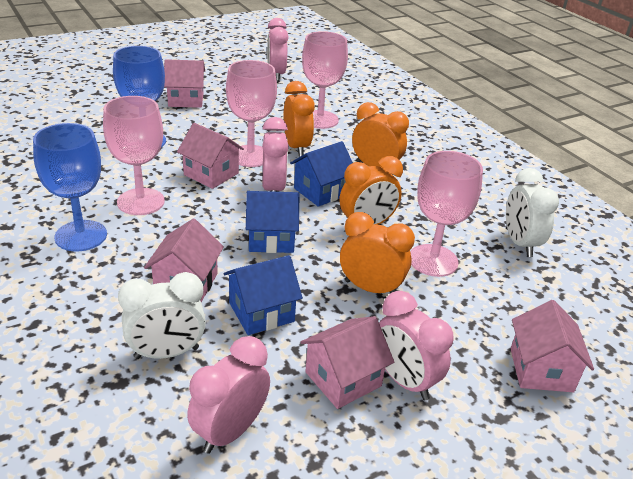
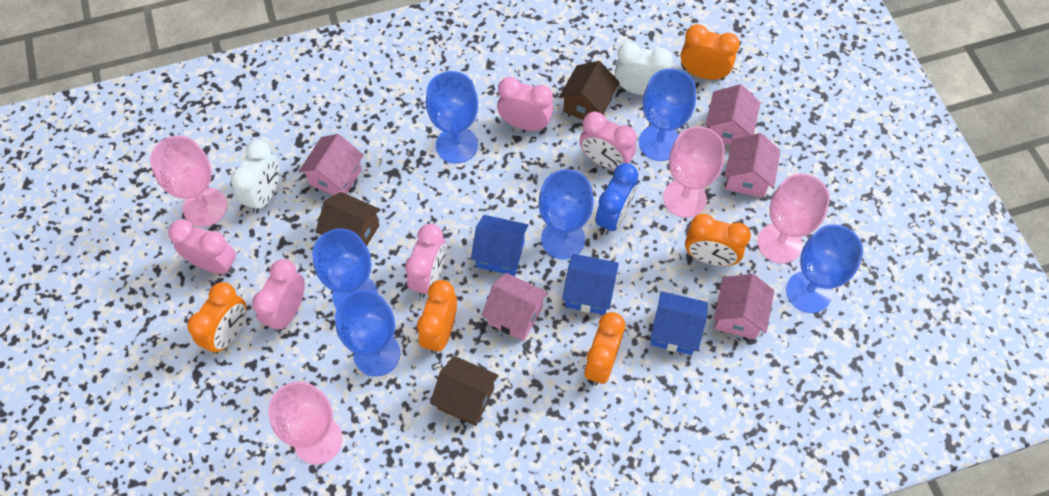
blue clock: none = 0 -> [595,163,638,235] = 1
blue goblet: [33,123,107,252] [113,46,166,147] = 2 -> [312,228,378,309] [335,290,400,377] [426,71,478,164] [538,169,594,259] [639,68,696,161] [786,224,863,313] = 6
brown house: none = 0 -> [316,192,381,246] [430,356,499,426] [559,61,620,120] = 3
orange clock: [284,81,315,157] [340,156,403,225] [340,212,415,293] [352,102,409,174] = 4 -> [187,282,247,354] [417,280,457,354] [584,312,625,386] [681,24,740,80] [685,214,751,266] = 5
pink clock: [187,336,270,454] [262,117,289,192] [267,18,289,81] [379,291,454,400] = 4 -> [168,220,236,274] [252,259,305,332] [405,224,447,298] [497,77,554,131] [580,111,637,170] = 5

